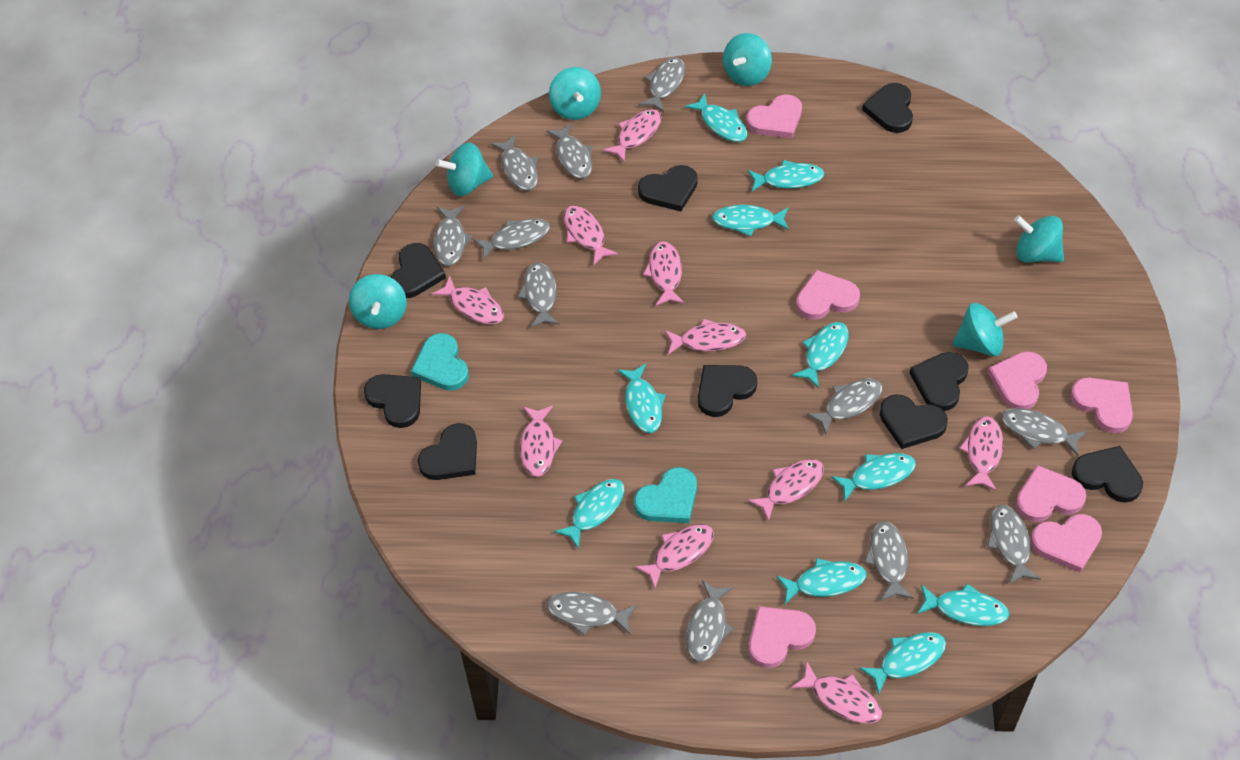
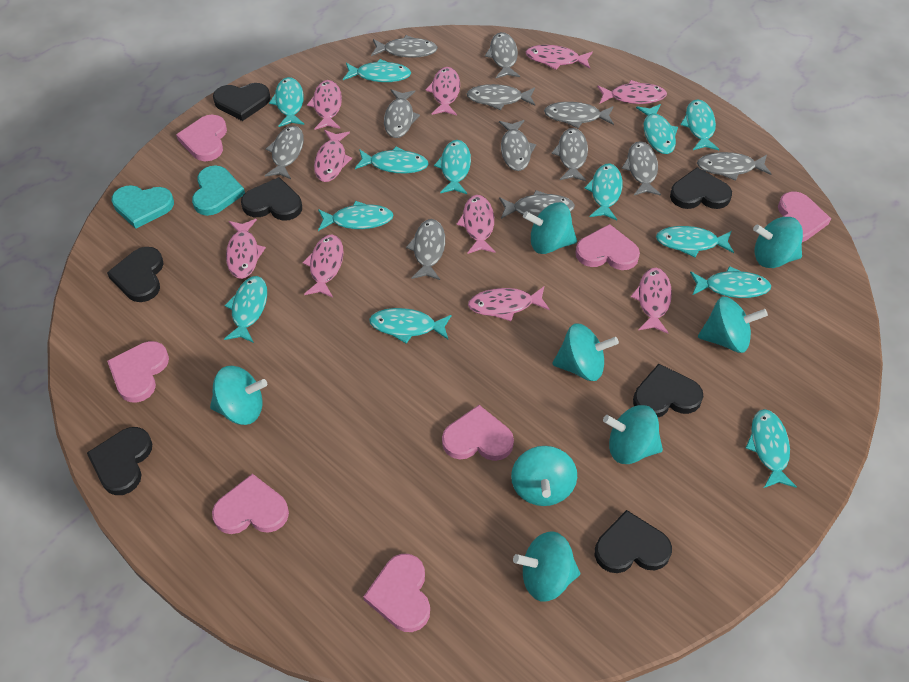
black heart: [364,374,421,428] [391,243,446,298] [417,423,477,480] [638,165,698,211] [698,365,757,417] [862,83,913,133] [880,394,948,449] [910,352,969,411] [1072,446,1143,503] = 9 -> [87,427,152,495] [107,247,163,302] [213,83,270,121] [241,177,302,221] [595,510,672,573] [633,364,704,417] [670,167,732,209] = 7
turquoise fish: [554,479,625,550] [617,364,666,433] [685,93,747,142] [712,205,789,237] [748,160,824,192] [776,558,866,604] [792,322,849,388] [831,453,916,501] [859,632,946,695] [917,584,1009,626] = 10 -> [224,276,267,343] [269,77,304,127] [318,201,394,231] [343,59,411,82] [355,146,429,173] [369,308,452,344] [434,140,471,194] [584,163,622,220] [636,104,678,154] [656,226,734,258] [680,99,719,150] [690,266,771,298] [746,409,797,488] = 13
turquoise spinning top: [349,274,407,329] [435,143,493,196] [549,67,601,120] [723,33,772,86] [952,303,1018,357] [1014,215,1064,262] = 6 -> [210,366,267,425] [511,446,577,506] [513,531,580,602] [523,202,577,254] [552,323,619,381] [603,405,663,464] [698,297,768,353] [753,217,803,268] = 8

